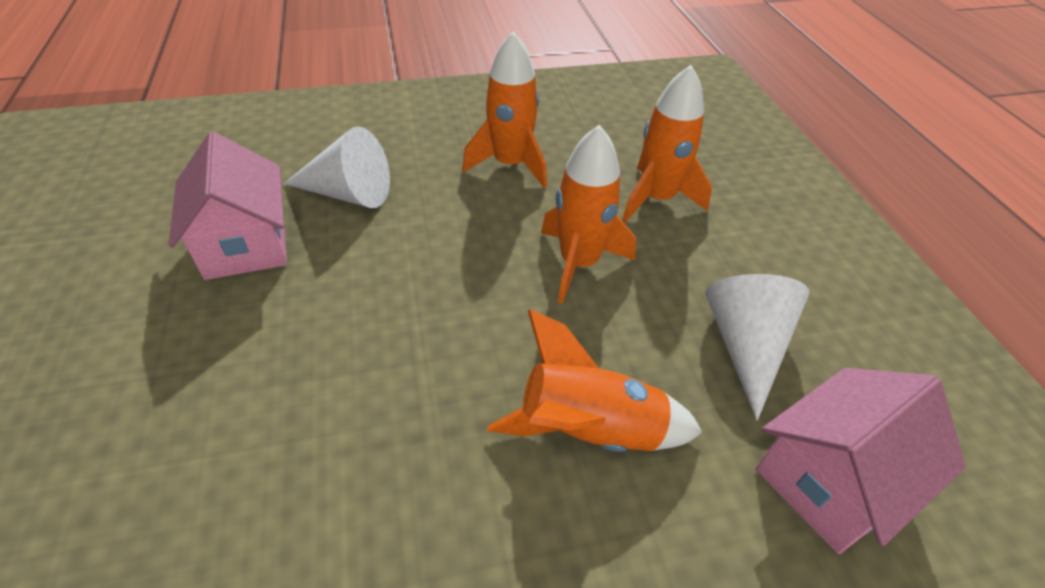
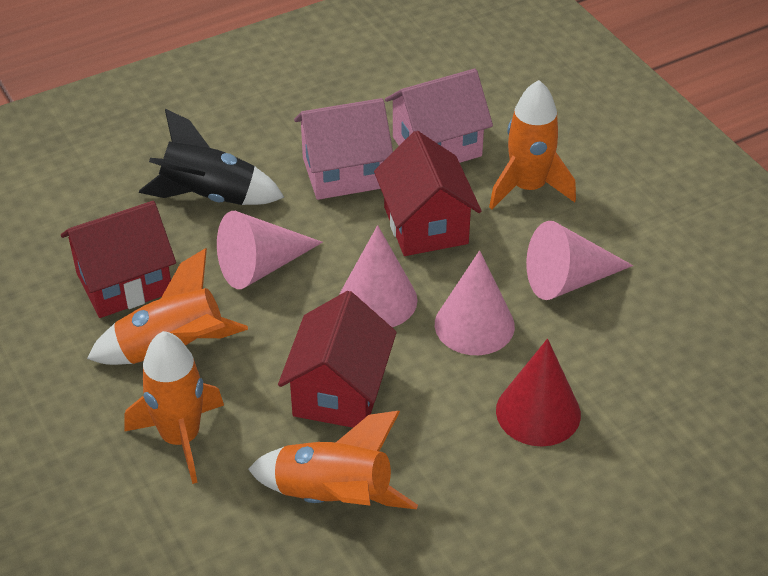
black rocket: none = 0 -> [139,109,284,205] = 1
pink cone: none = 0 -> [217,211,323,289] [340,225,417,327] [435,250,515,355] [526,221,633,300] = 4
red cone: none = 0 -> [496,339,581,447] = 1
red house: none = 0 -> [61,201,176,318] [278,291,397,428] [374,131,482,256] = 3
white cone: [284,127,390,208] [705,274,810,421] = 2 -> none = 0

